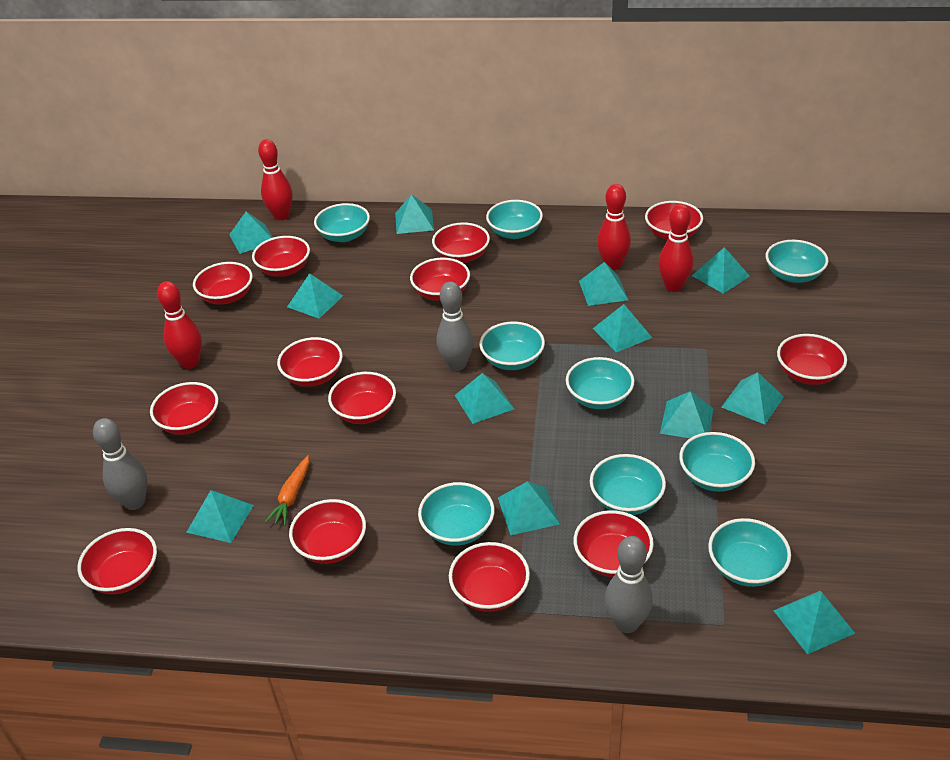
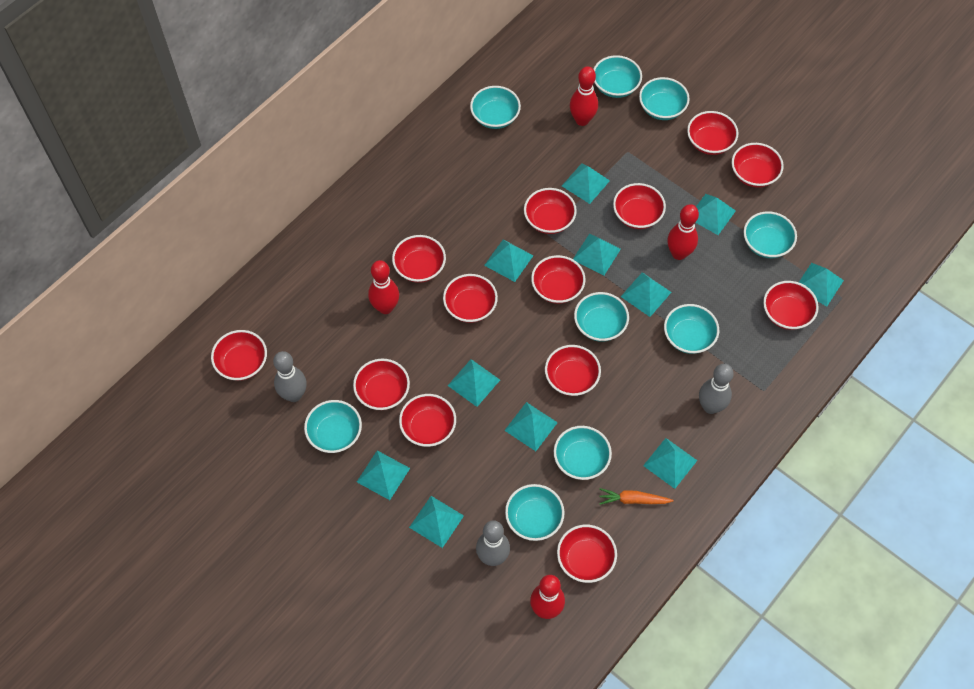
turquoise pyramid: [186,490,254,543] [229,212,273,254] [287,273,343,319] [395,194,434,234] [455,373,514,424] [498,481,560,535] [579,262,628,306] [593,304,652,352] [660,391,714,438] [692,247,750,294] [722,372,784,425] [773,591,855,655] = 12 -> [357,450,410,500] [409,496,464,548] [448,359,500,407] [484,239,534,282] [504,402,558,451] [562,163,610,204] [573,233,621,276] [621,272,671,317] [643,438,698,489] [695,194,736,235] [799,263,844,306] = 11

